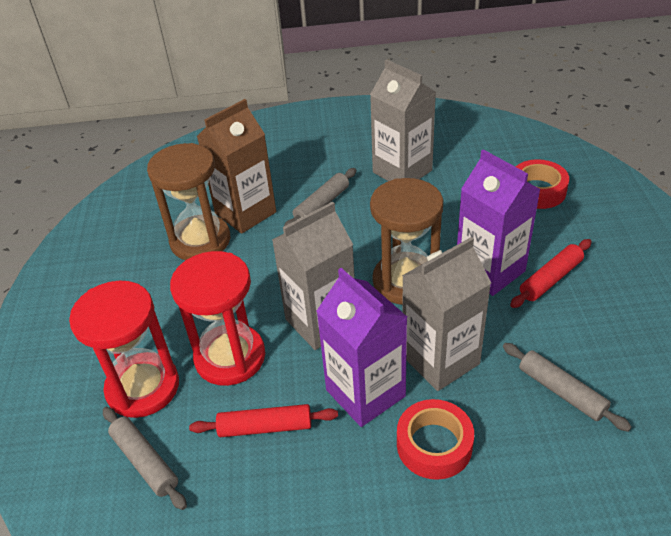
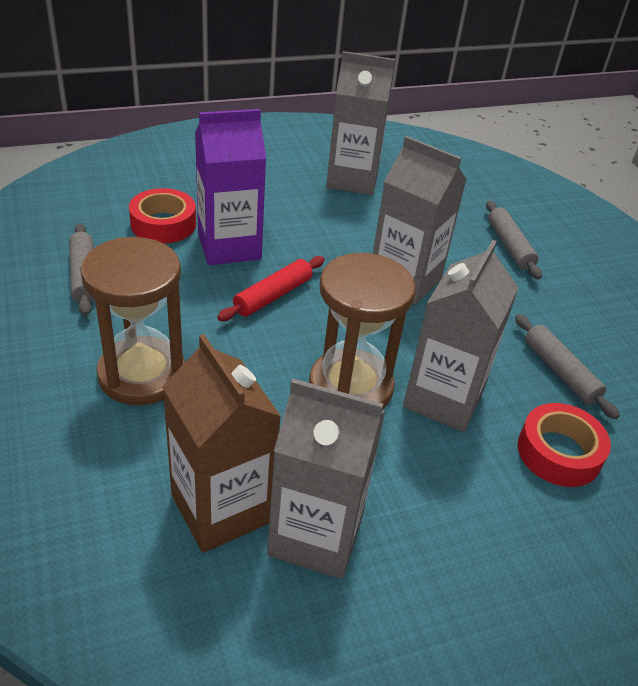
grey carton: [272,202,355,350] [370,59,436,181] [402,237,491,391] = 3 -> [267,379,385,579] [326,51,395,195] [373,136,466,305] [403,240,518,432] = 4
purple carton: [317,268,407,427] [457,149,541,296] = 2 -> [195,109,266,265] = 1
red hourglass: [69,281,179,418] [170,251,265,386] = 2 -> none = 0
red rolling pin: [189,404,338,437] [510,239,592,308] = 2 -> [217,256,325,321] = 1

